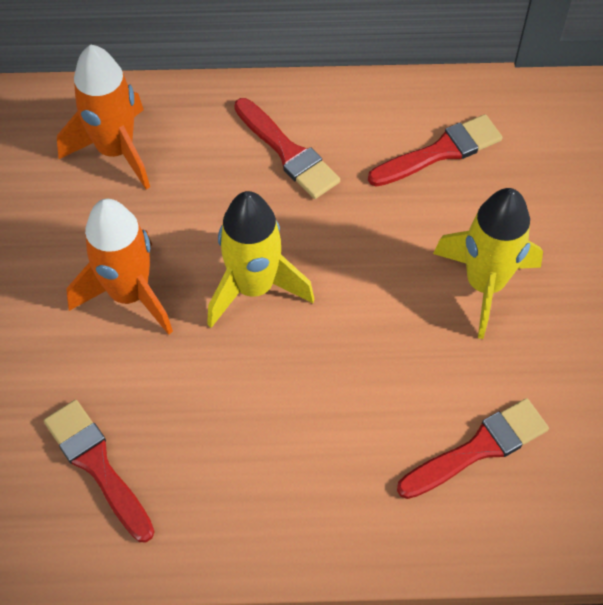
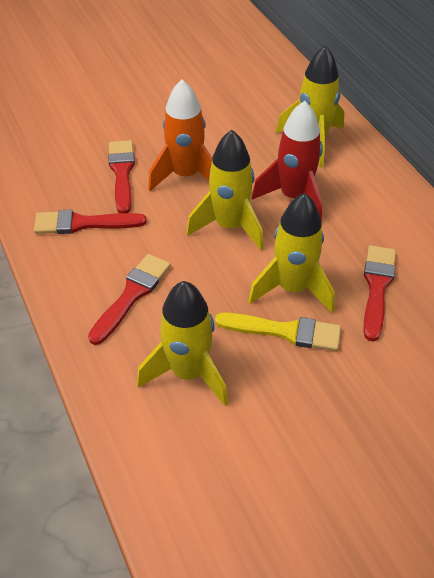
orange rocket: [57,44,150,189] [66,199,173,335] = 2 -> [148,79,212,191] = 1
red rocket: none = 0 -> [252,101,323,222] = 1
yellow brush: none = 0 -> [215,312,341,351] = 1
yellow rocket: [207,191,314,328] [433,188,543,339] = 2 -> [137,281,228,406] [186,130,264,250] [248,193,335,313] [276,45,344,168] = 4

